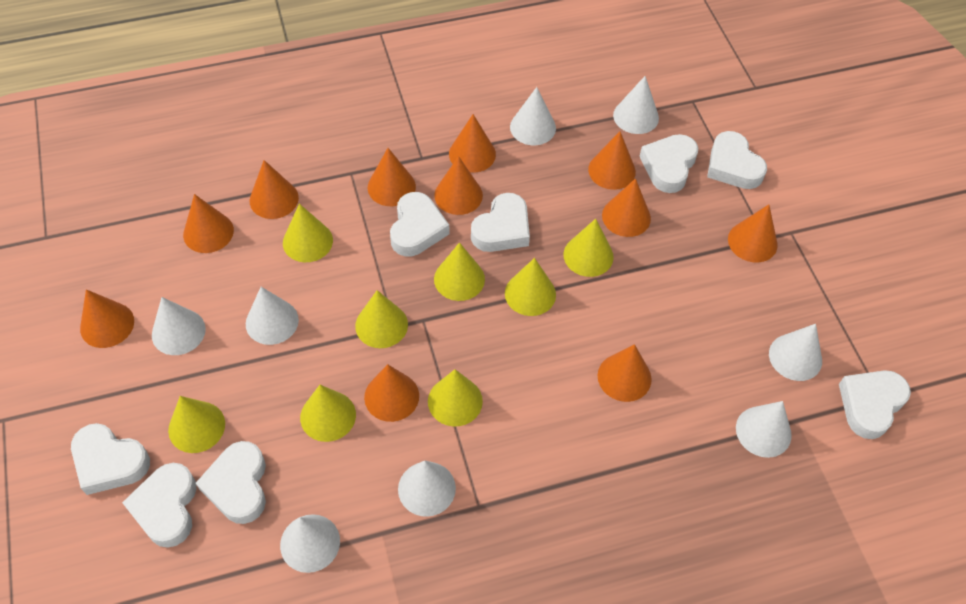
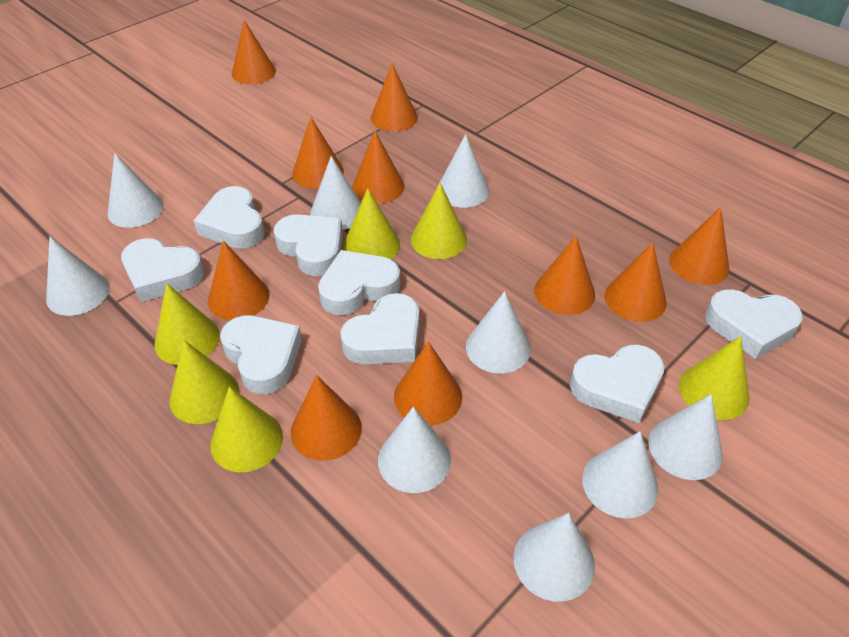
orange cone: [80,289,134,348] [183,194,234,253] [250,160,299,219] [364,364,419,422] [368,148,416,206] [434,156,483,215] [449,114,496,173] [588,131,636,190] [598,344,652,402] [602,178,651,237] [728,204,778,262] = 11 -> [208,241,270,320] [232,20,276,84] [291,375,362,461] [292,117,344,189] [352,131,404,204] [371,63,418,131] [394,341,462,426] [534,236,595,315] [605,242,667,322] [669,207,729,285] = 10
white cone: [152,297,206,355] [246,287,299,345] [280,514,340,573] [398,461,456,517] [510,87,556,145] [613,76,659,134] [736,401,792,458] [769,324,822,381] = 8 -> [46,236,110,316] [108,153,163,228] [310,156,361,230] [378,407,451,493] [437,134,489,208] [466,291,531,374] [513,513,595,602] [582,431,658,518] [648,394,723,480] = 9
yellow cone: [168,396,225,453] [283,204,333,262] [300,385,356,442] [355,290,408,348] [428,369,483,427] [434,242,485,301] [505,258,556,316] [563,218,614,277] = 8 -> [154,283,220,365] [169,340,239,424] [210,387,283,472] [343,188,400,259] [411,183,467,259] [679,336,749,420] = 6

